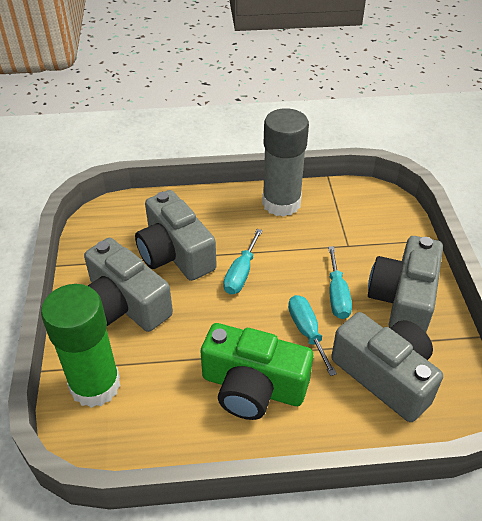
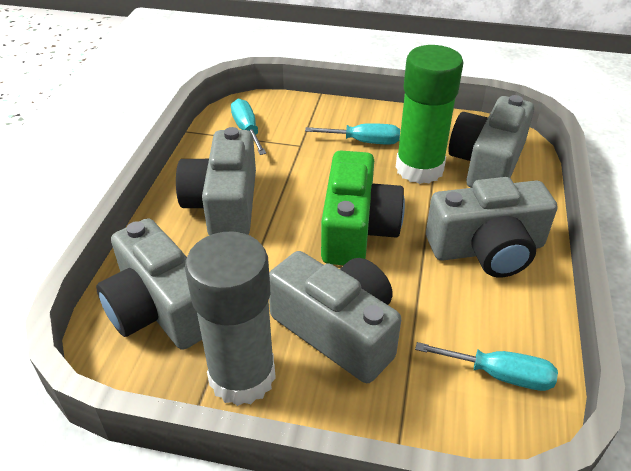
grey camera: [84,238,173,332] [135,190,217,281] [331,312,443,422] [368,236,443,333] = 4 -> [96,218,202,350] [176,127,256,236] [269,251,401,383] [426,177,557,278] [448,95,534,188] = 5

